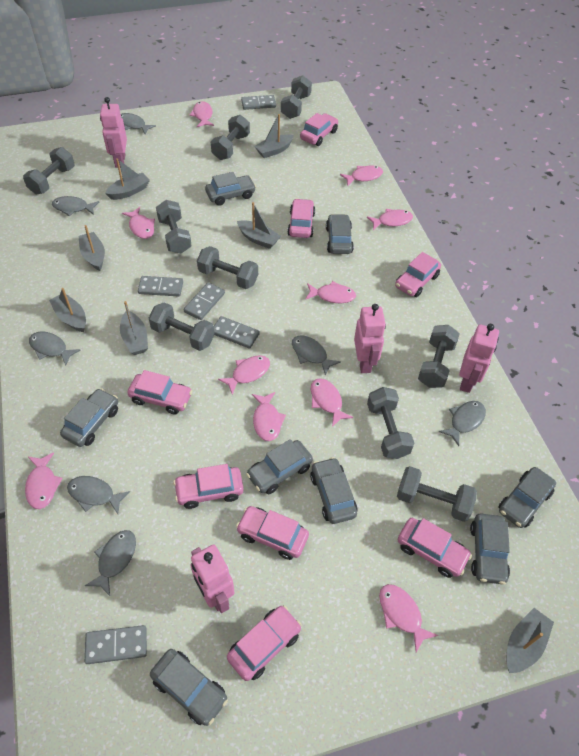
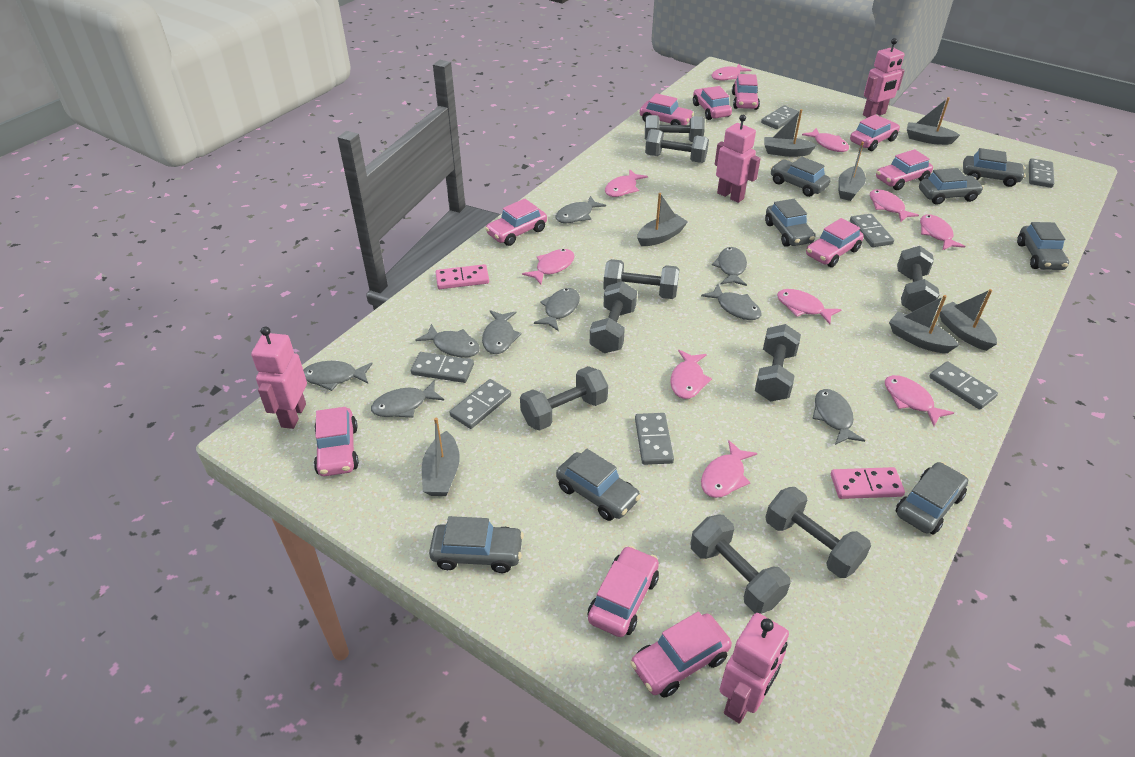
grey domino: [84,625,147,664] [138,276,183,296] [184,282,225,320] [214,316,260,349] [241,95,276,110] = 5 -> [411,352,474,383] [449,379,511,429] [635,413,674,465] [761,105,800,129] [850,214,894,247] [929,361,998,410] [1029,158,1054,188] = 7
grey fish: [29,332,81,366] [52,196,99,216] [67,476,130,514] [85,530,136,596] [121,113,156,134] [292,335,341,375] [439,401,486,446] = 7 -> [303,361,373,391] [371,380,444,418] [415,324,480,357] [482,310,522,354] [534,288,580,331] [556,196,606,223] [701,284,762,320] [712,247,747,286] [812,389,865,445] = 9
pink car: [127,370,192,415] [173,464,244,509] [227,605,302,681] [236,506,309,560] [287,198,315,238] [300,113,338,146] [395,252,441,297] [398,518,472,578] = 8 -> [314,407,359,476] [485,198,547,246] [588,546,659,637] [630,611,732,698] [640,93,694,125] [693,86,732,120] [732,74,760,110] [806,218,864,267] [850,114,900,151] [876,149,933,190] = 10
pink domino: none = 0 -> [436,264,489,289] [831,467,905,499] = 2

